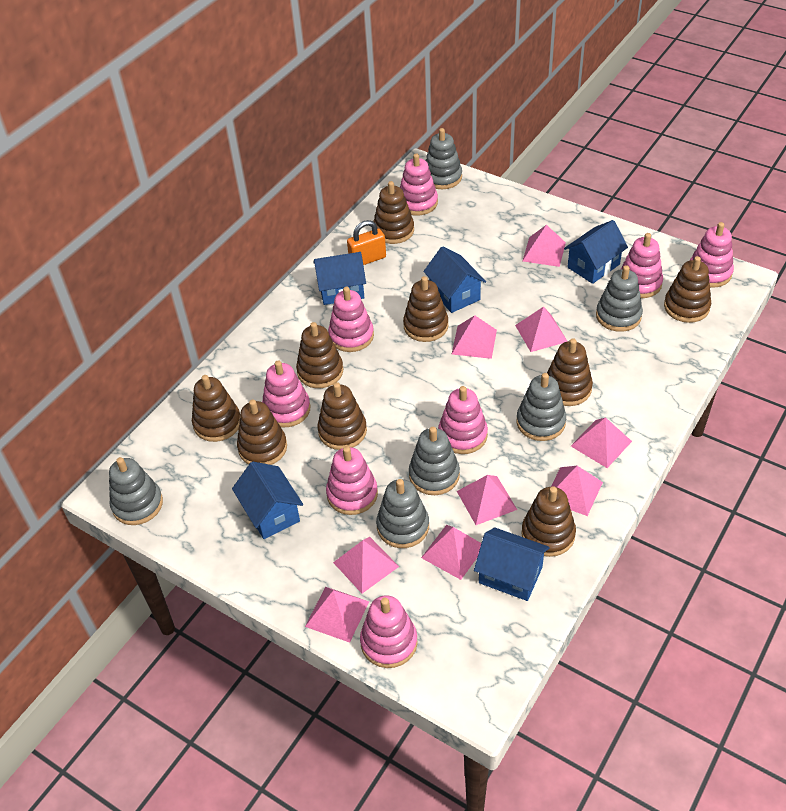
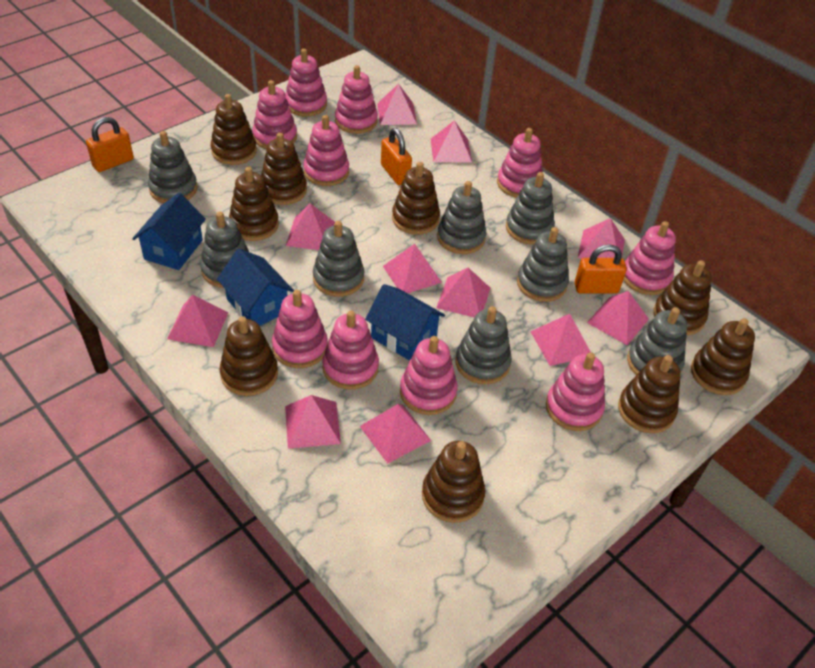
blue house: [232,462,303,539] [313,252,366,305] [423,246,486,313] [474,527,550,601] [564,220,628,284] = 5 -> [132,193,206,270] [217,249,294,326] [365,284,445,361] = 3
grey stacking toy: [109,457,163,525] [376,479,429,548] [409,427,460,495] [425,128,462,189] [516,373,566,441] [596,265,643,332] = 6 -> [148,131,198,203] [200,212,249,288] [313,221,364,297] [437,181,486,254] [455,306,512,384] [506,172,555,245] [517,227,569,302] [627,307,687,375] = 8
orange padlock: [347,220,386,265] = 1 -> [86,117,134,172] [381,128,412,185] [575,244,627,293] = 3
pink pyramid: [305,587,369,643] [333,537,399,593] [421,525,481,580] [452,315,497,359] [457,475,517,525] [515,306,568,352] [523,225,566,267] [551,466,603,516] [571,417,632,468] = 9 -> [167,295,229,347] [285,395,341,449] [286,203,335,250] [360,404,431,464] [377,84,417,125] [383,244,442,293] [430,120,472,163] [436,268,490,317] [530,314,591,366] [578,218,625,258] [587,291,649,345] = 11
pink stacking toy: [262,360,311,427] [326,446,378,515] [328,287,374,352] [360,596,418,668] [400,153,438,216] [438,386,488,454] [621,233,663,298] [690,222,734,288] = 8 -> [252,80,297,149] [272,290,328,368] [285,49,327,117] [303,115,349,186] [322,311,379,390] [335,65,378,134] [400,336,457,415] [497,128,543,198] [546,352,605,431] [623,221,676,295] = 10

